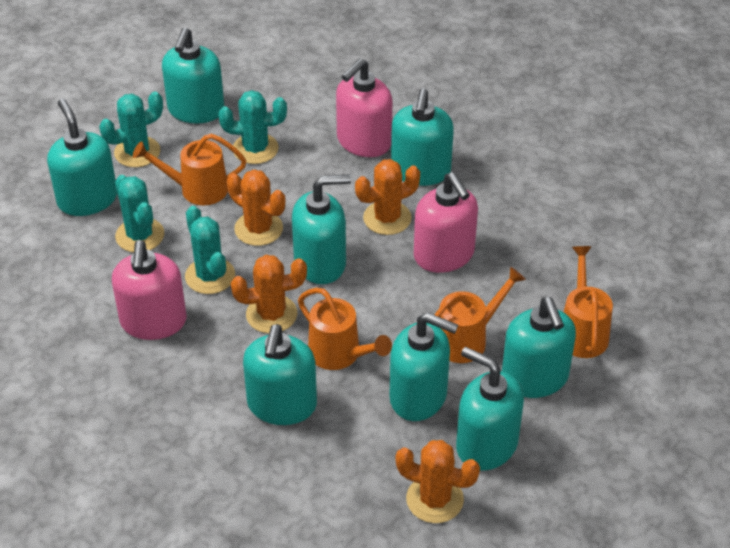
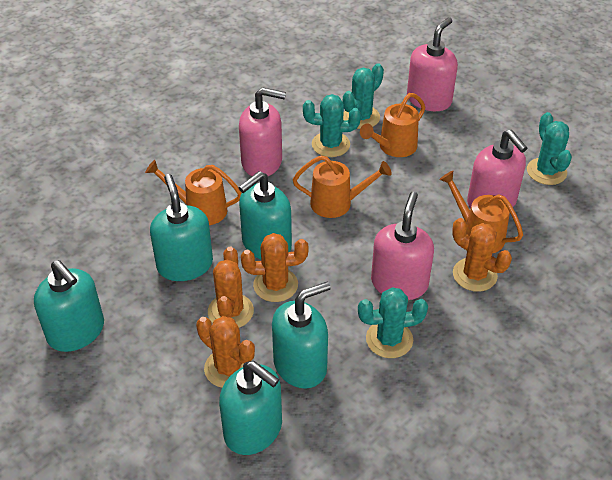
pink soap dispenser: [112,240,187,340] [336,58,392,157] [414,172,478,273] = 3 -> [239,87,286,176] [371,192,434,300] [407,17,458,111] [467,130,527,209] = 4
turquoise soap dispenser: [47,99,117,216] [162,27,224,124] [243,324,317,425] [292,174,351,284] [389,313,458,421] [391,88,454,186] [456,347,524,471] [502,297,576,398] = 8 -> [34,260,104,352] [150,174,213,281] [219,361,282,455] [238,171,292,259] [272,282,331,389] = 5

